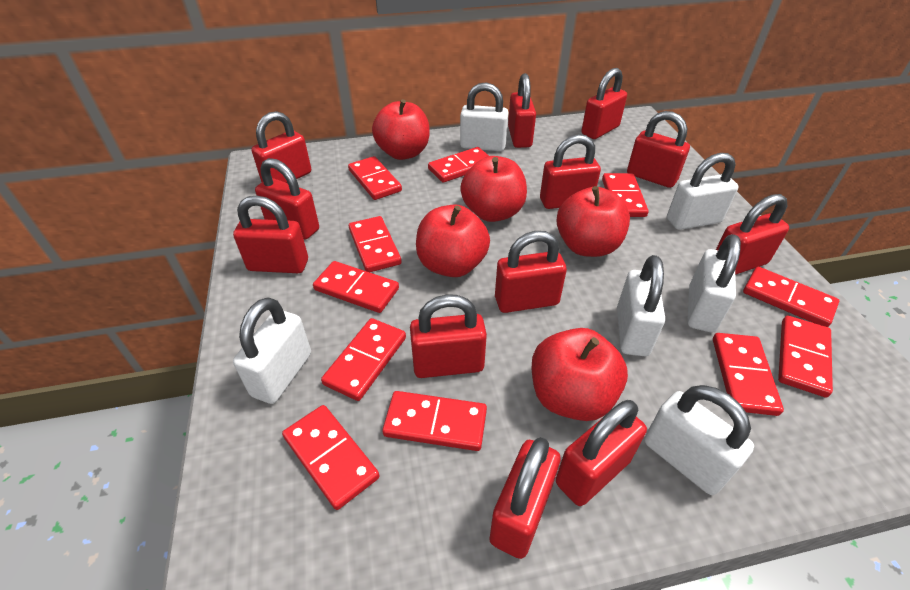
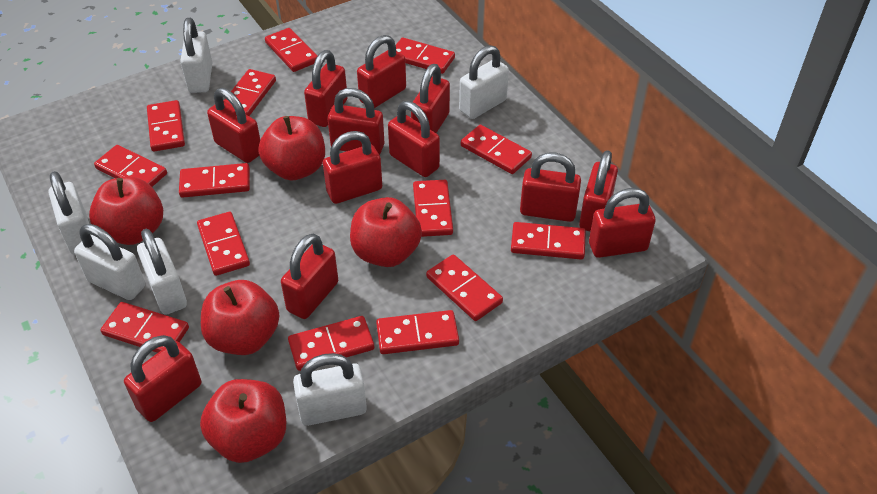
red domino: [282,405,380,510] [313,261,399,313] [321,318,406,401] [348,156,402,200] [349,216,402,272] [382,391,487,451] [428,147,489,183] [602,173,649,217] [713,333,784,416] [743,267,839,327] [778,316,833,398] = 11 -> [94,145,167,187] [100,302,189,353] [147,100,185,152] [179,163,250,198] [197,212,250,276] [224,69,276,116] [265,28,317,72] [288,316,374,371] [376,310,459,354] [396,38,455,74] [413,180,453,237] [426,254,503,321] [461,125,532,174] [511,222,586,260] = 14

